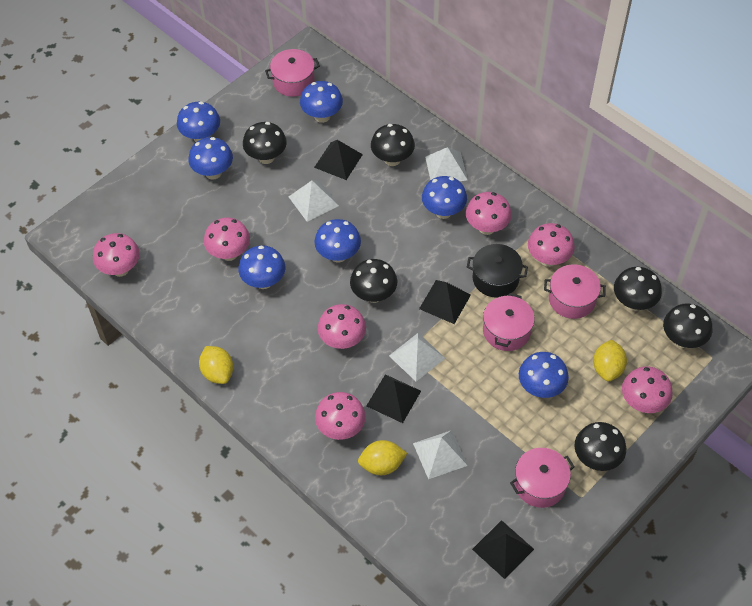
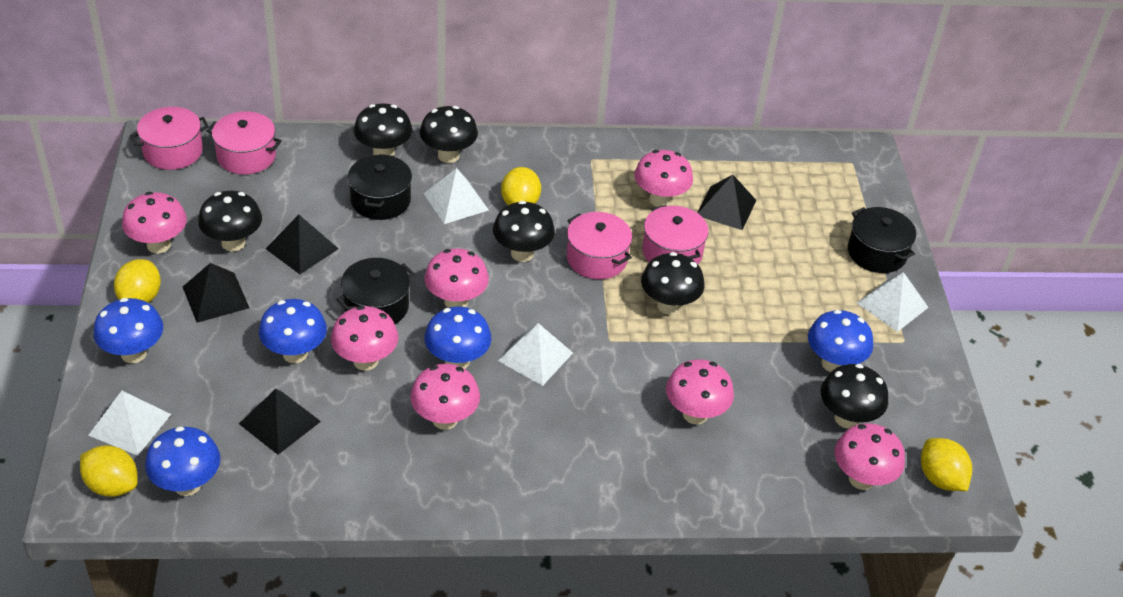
black pot: [467,244,528,298] = 1 -> [337,258,414,324] [348,154,412,220] [848,207,916,273] = 3
blue mushroom: [177,101,220,142] [188,137,233,179] [238,245,286,289] [300,81,343,123] [314,219,361,263] [422,176,467,219] [519,352,569,398] = 7 -> [93,298,163,363] [145,426,221,496] [259,299,327,363] [424,307,492,369] [808,310,873,372] = 5
yellow lemon: [199,346,233,384] [358,440,407,475] [593,340,627,381] = 3 -> [80,445,138,497] [114,259,161,303] [501,167,541,205] [921,438,972,491] = 4

